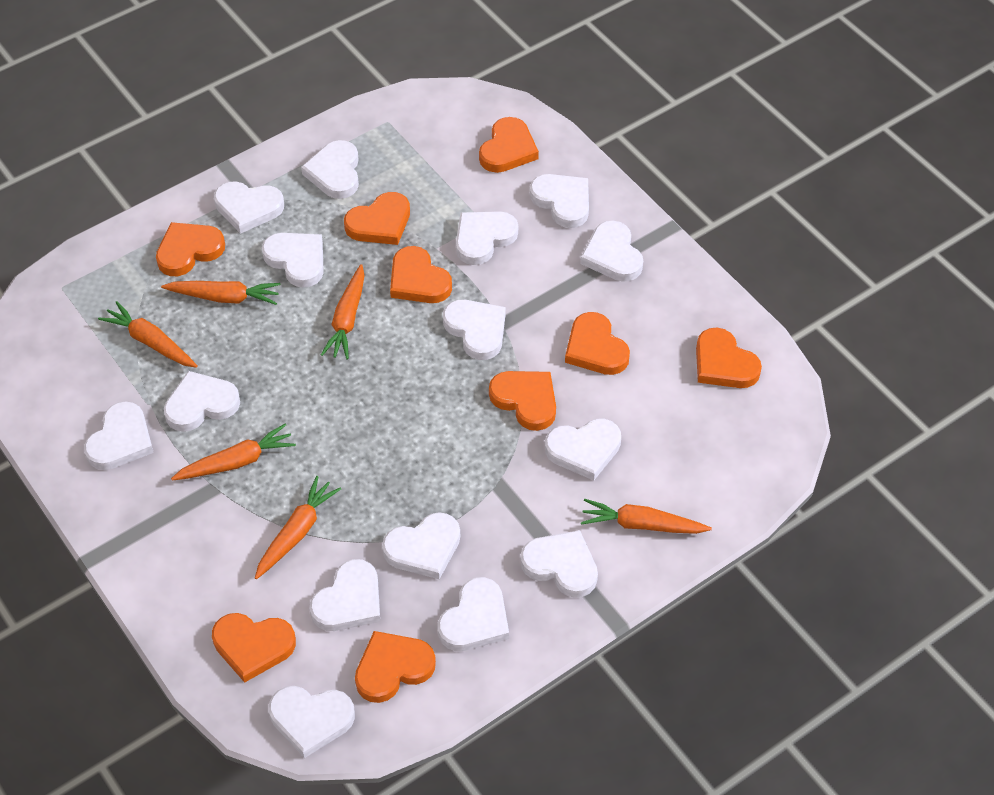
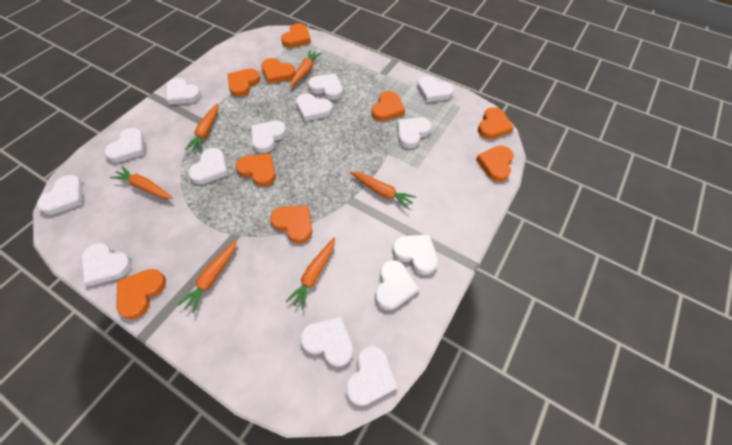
white heart: [84,402,154,470] [164,371,240,432] [214,182,284,234] [262,233,324,288] [269,686,355,758] [301,140,359,199] [310,559,380,631] [382,512,460,579] [438,577,509,651] [443,300,506,360] [456,211,518,265] [521,530,598,598] [530,174,589,228] [545,419,621,481] [580,221,643,282] = 15 -> [37,175,83,215] [81,243,132,286] [104,128,145,163] [166,78,201,105] [188,148,229,184] [251,120,287,153] [296,93,333,121] [300,316,353,367] [308,73,343,100] [346,345,397,406] [375,260,419,310] [392,234,438,275] [397,117,432,148] [417,76,454,102] = 14

